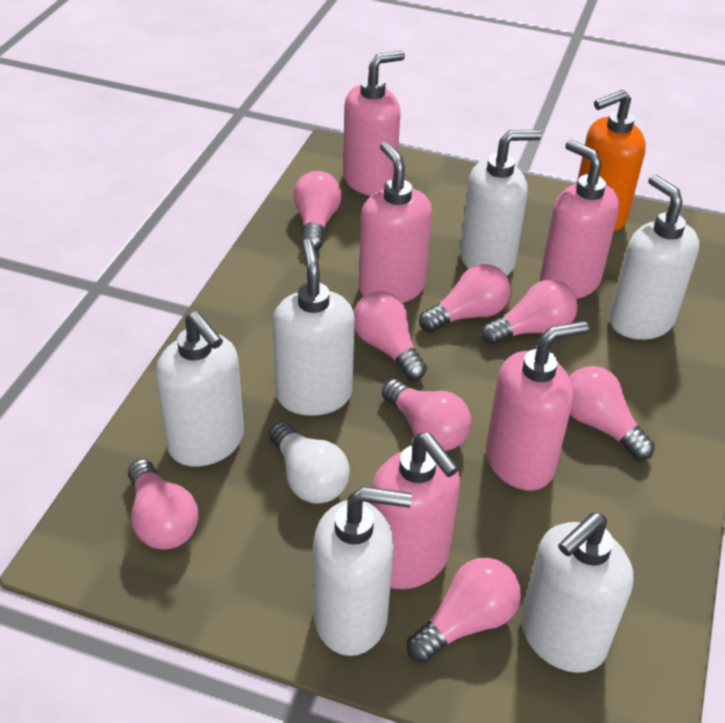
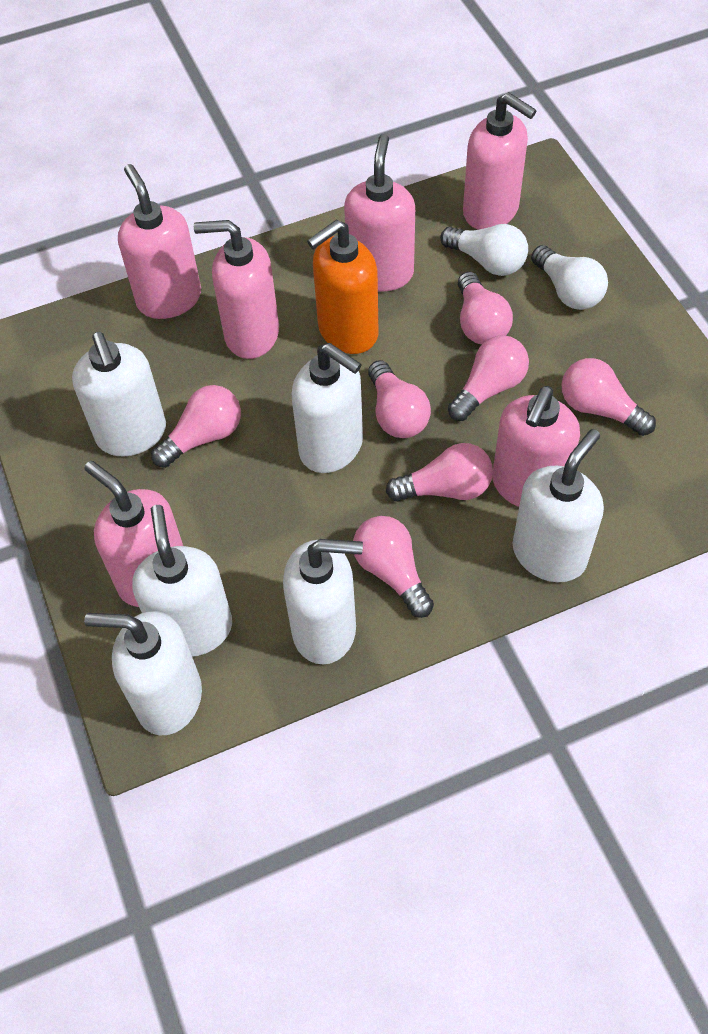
pink light bulb: [128,459,198,549] [293,171,342,251] [353,291,427,380] [382,379,471,451] [407,558,521,663] [419,264,511,332] [481,280,578,345] [569,366,655,460] = 8 -> [151,385,241,468] [353,516,434,618] [368,360,431,438] [386,443,493,501] [448,335,529,421] [458,272,513,344] [561,358,656,436] = 7
pink soap dispenser: [343,51,405,196] [359,141,432,303] [370,432,460,589] [486,321,589,490] [540,140,619,299] = 5 -> [84,461,183,607] [118,164,201,319] [194,220,279,359] [344,134,415,292] [463,92,537,230] [492,386,580,507] = 6
white light bulb: [269,421,350,503] = 1 -> [440,224,528,276] [531,245,608,310] = 2

